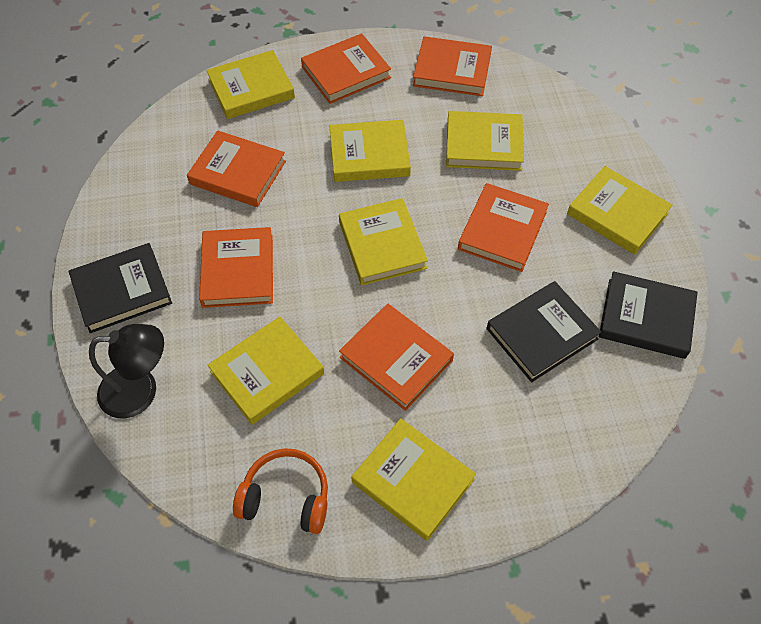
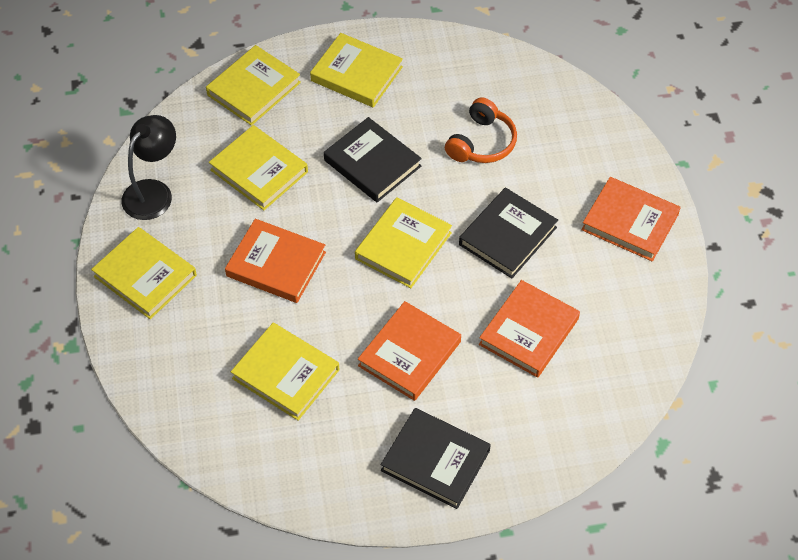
orange book: [187,130,286,207] [199,227,273,308] [301,33,391,104] [339,304,454,411] [413,36,492,96] [458,183,549,272] = 6 -> [225,219,326,303] [358,301,461,401] [479,280,580,378] [581,177,681,262] = 4
yellow book: [206,50,295,119] [207,317,324,425] [330,120,411,182] [339,198,428,285] [351,418,476,541] [446,111,524,171] [567,166,673,255] = 7 -> [91,227,197,319] [206,45,301,126] [209,125,308,210] [231,323,340,421] [310,33,403,107] [355,197,452,288] = 6

